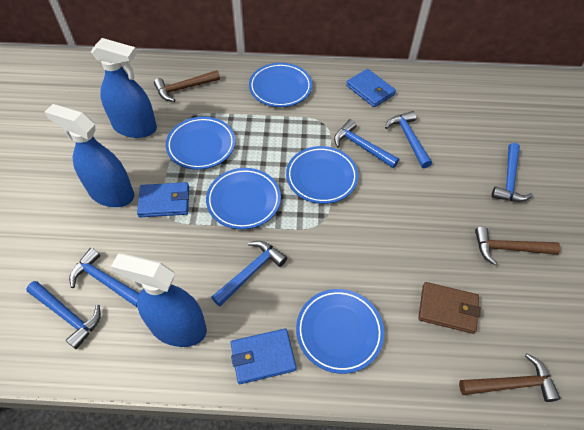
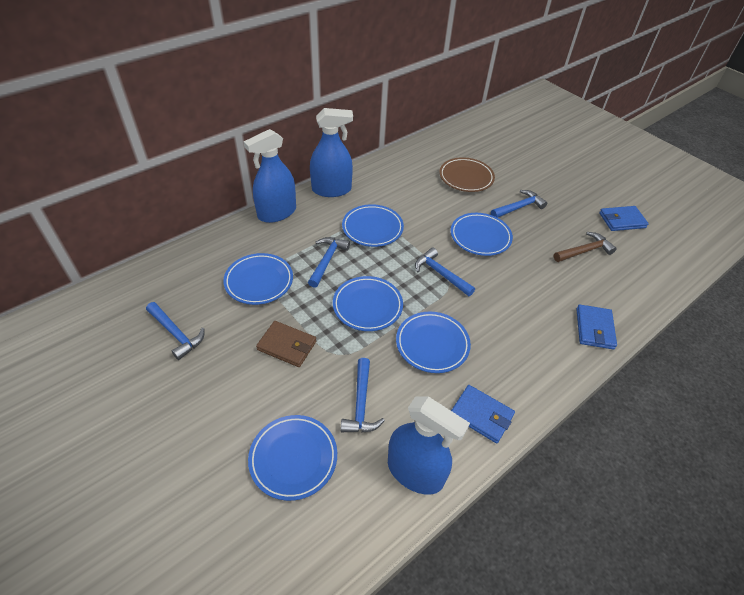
blue hammer: [26,281,101,349] [69,248,139,307] [211,241,287,306] [334,119,399,168] [385,111,432,168] [491,143,533,202] = 6 -> [146,302,205,360] [308,237,350,288] [340,358,385,433] [415,248,475,296] [491,190,547,218] = 5
blue plate: [166,117,235,170] [206,168,281,229] [249,63,312,107] [286,146,358,204] [296,289,384,374] = 5 -> [223,253,293,305] [248,415,337,501] [333,276,403,331] [342,204,404,247] [396,311,471,373] [451,213,513,256] = 6
brown hammer: [154,70,220,102] [459,354,560,402] [475,226,561,265] = 3 -> [554,232,617,262] = 1
brown plate: none = 0 -> [439,157,495,192] = 1

